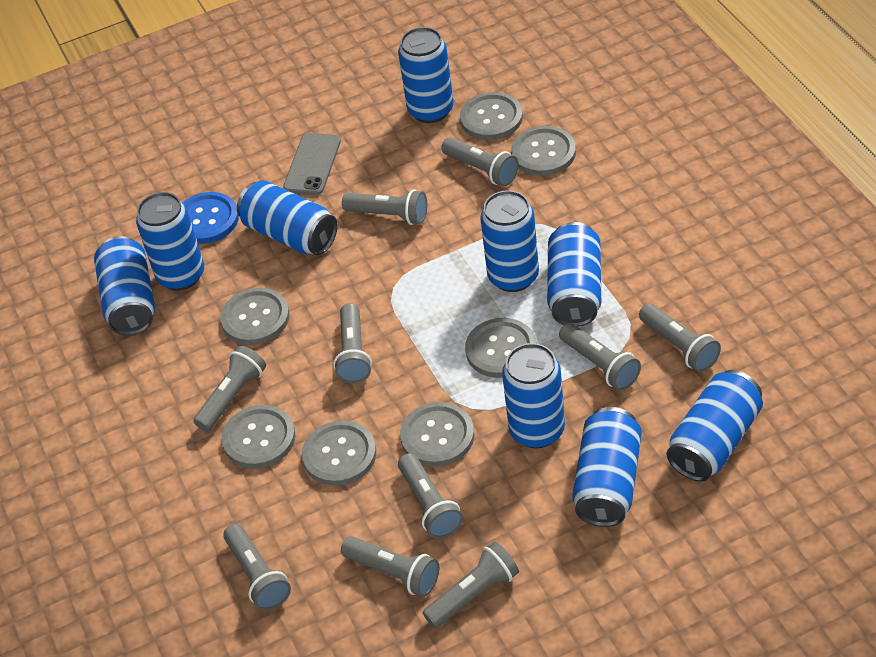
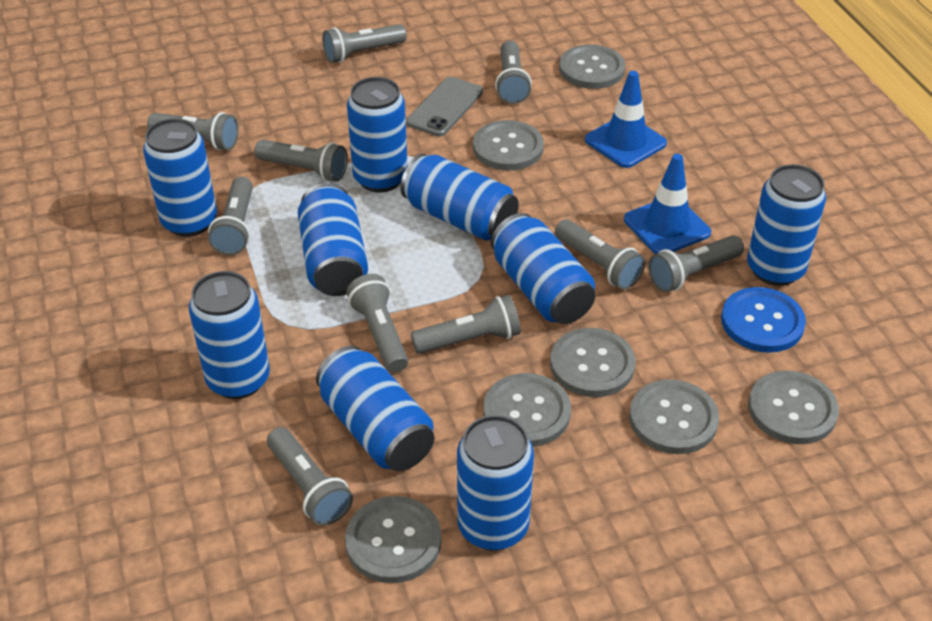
blue traffic cone: none = 0 -> [585,71,667,168] [624,154,711,254] = 2

